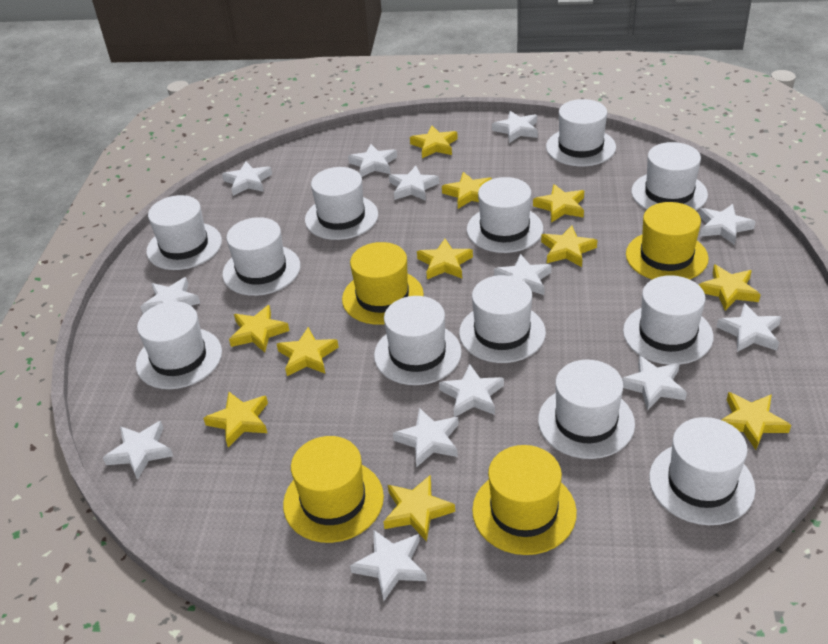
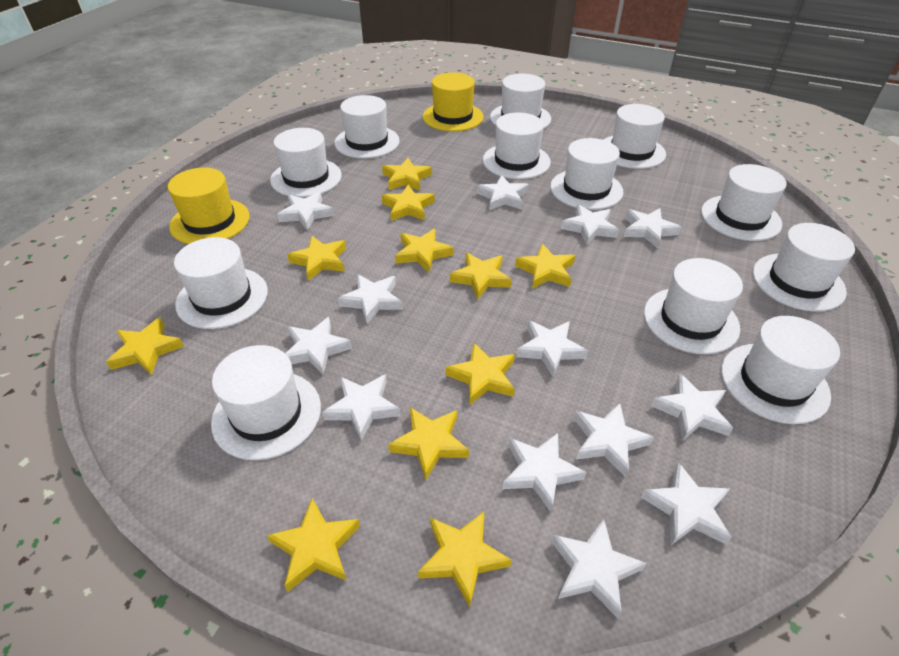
yellow hat: [283,436,384,543] [342,242,424,325] [472,445,577,555] [626,202,709,279] = 4 -> [168,168,250,244] [423,72,483,131] = 2

